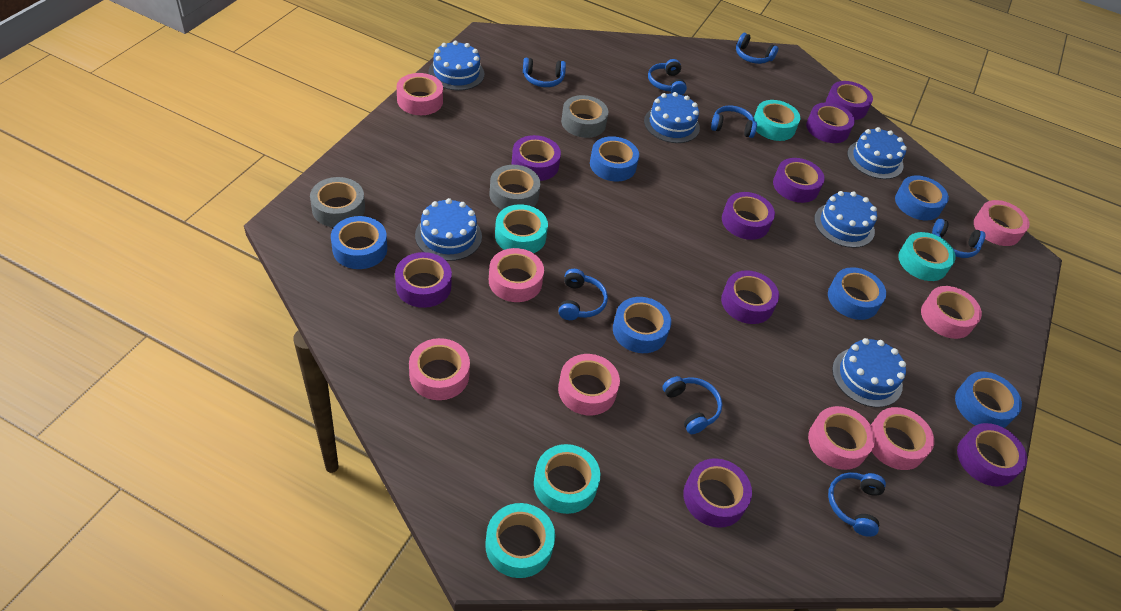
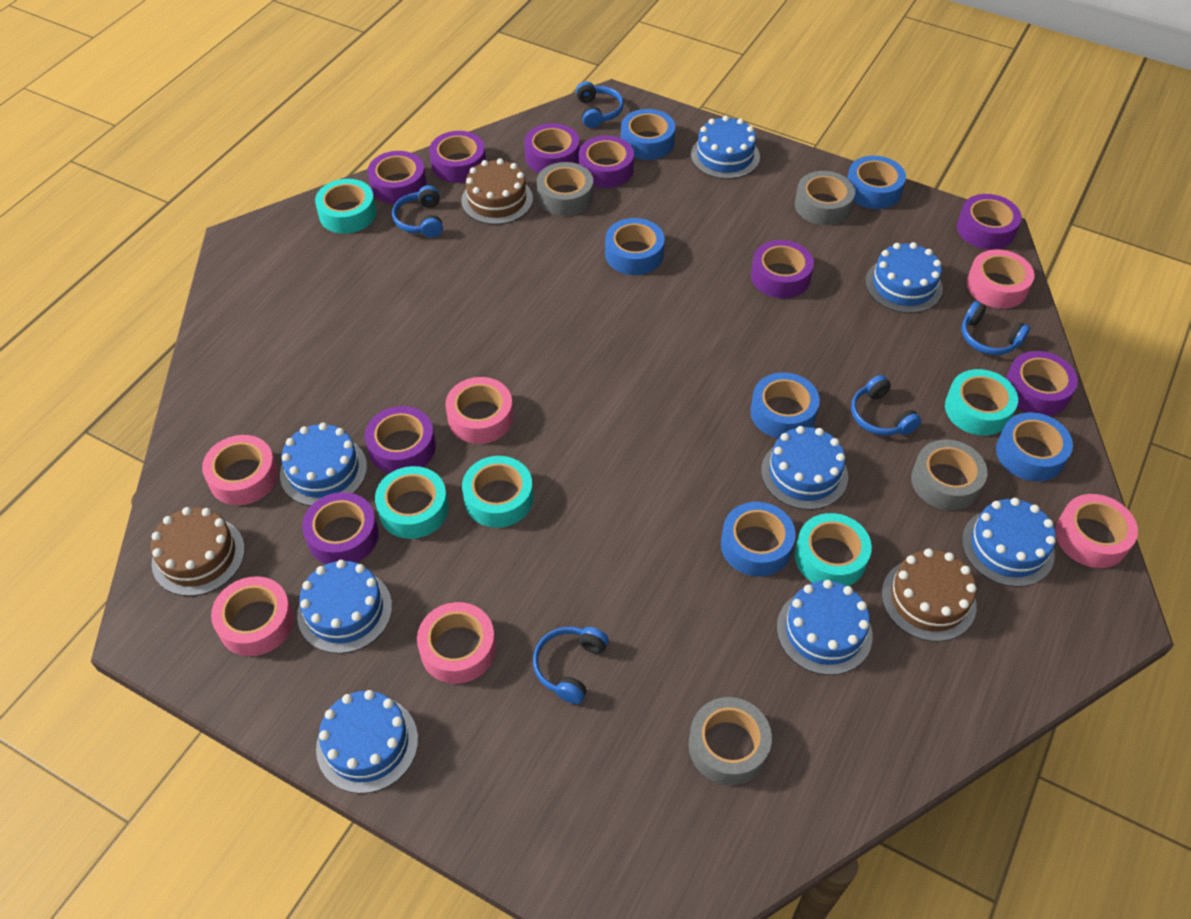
blue cake: [415,198,482,261] [428,41,484,91] [644,92,700,143] [814,191,877,248] [832,338,906,407] [847,127,907,179] = 6 -> [280,422,367,506] [297,560,392,654] [316,690,418,794] [691,116,760,179] [761,426,848,510] [777,580,872,675] [865,242,943,313] [962,498,1056,587] = 8
blue headphones: [523,58,566,87] [559,269,608,320] [648,59,687,95] [663,376,722,434] [711,105,757,138] [736,33,778,64] [828,472,886,537] [932,218,986,258] = 8 -> [392,185,443,238] [533,627,609,704] [576,81,624,128] [851,375,921,436] [962,301,1030,355] = 5
brown cake: none = 0 -> [151,507,245,596] [461,158,533,225] [882,549,977,642] = 3
grey tape: [310,177,365,227] [490,165,540,210] [561,95,608,138] = 3 -> [537,162,593,216] [688,697,772,785] [795,171,855,225] [911,440,987,510] = 4
pink tape: [397,73,443,115] [409,338,470,400] [489,248,544,302] [558,354,620,415] [808,406,875,470] [871,407,934,470] [921,286,982,339] [974,200,1030,246] = 8 -> [202,435,278,505] [211,576,294,656] [417,602,496,684] [445,377,514,444] [967,249,1034,309] [1055,494,1138,568] = 6

